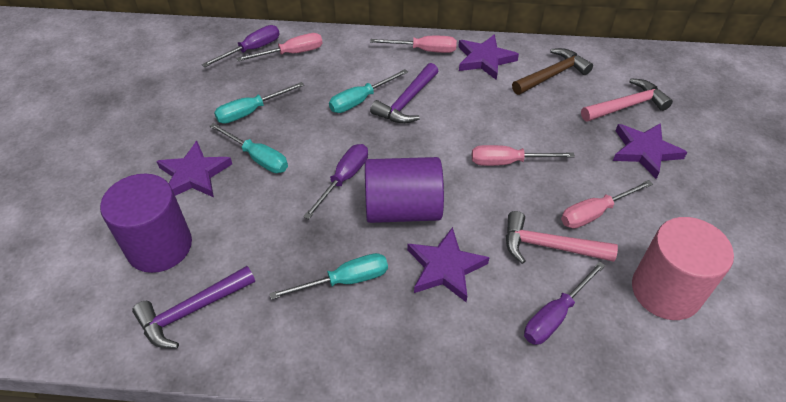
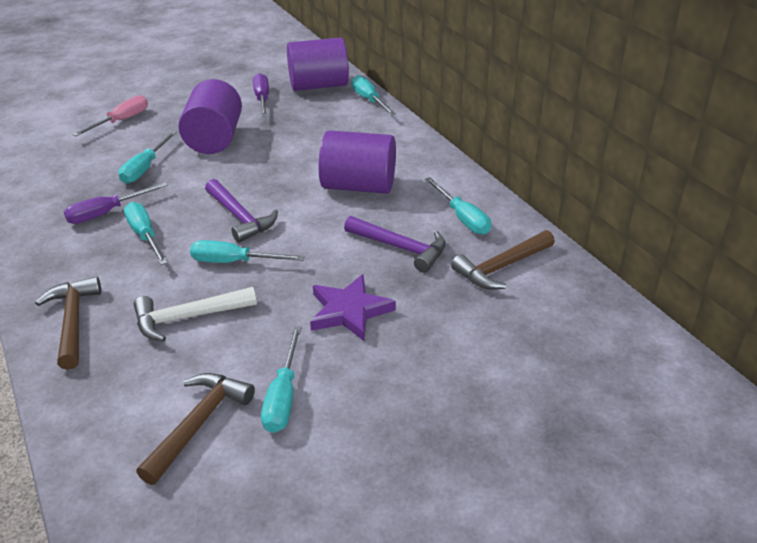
brown hammer: [512,48,593,95] = 1 -> [35,276,101,370] [136,373,255,485] [451,230,555,290] = 3
pink cylinder: [632,217,734,320] = 1 -> none = 0
pink hammer: [506,211,618,264] [581,78,673,122] = 2 -> none = 0
pink screwdriver: [236,33,323,61] [370,36,457,53] [472,145,575,166] [561,180,653,229] = 4 -> [72,95,148,136] = 1
purple cylinder: [100,174,192,273] [365,157,444,223] = 2 -> [178,79,242,154] [287,37,349,91] [319,130,396,194] = 3
purple screwdriver: [202,25,280,67] [303,144,368,219] [524,261,606,345] = 3 -> [64,182,168,224] [253,73,269,117] = 2
purple star: [156,141,232,197] [407,227,490,302] [458,34,519,80] [613,123,687,179] = 4 -> [310,274,396,341] = 1
turquoise screwdriver: [210,123,288,173] [214,82,304,124] [270,253,388,300] [329,69,408,113] = 4 -> [118,131,177,184] [124,202,168,265] [190,240,305,263] [261,327,301,433] [352,75,396,115] [425,177,491,235] = 6
white hammer: none = 0 -> [134,287,257,342] = 1

